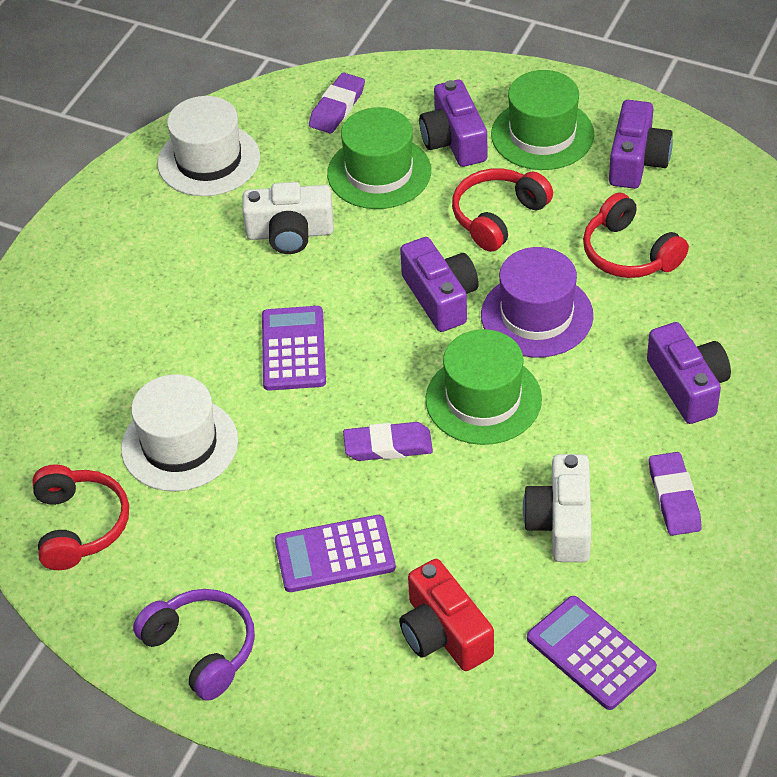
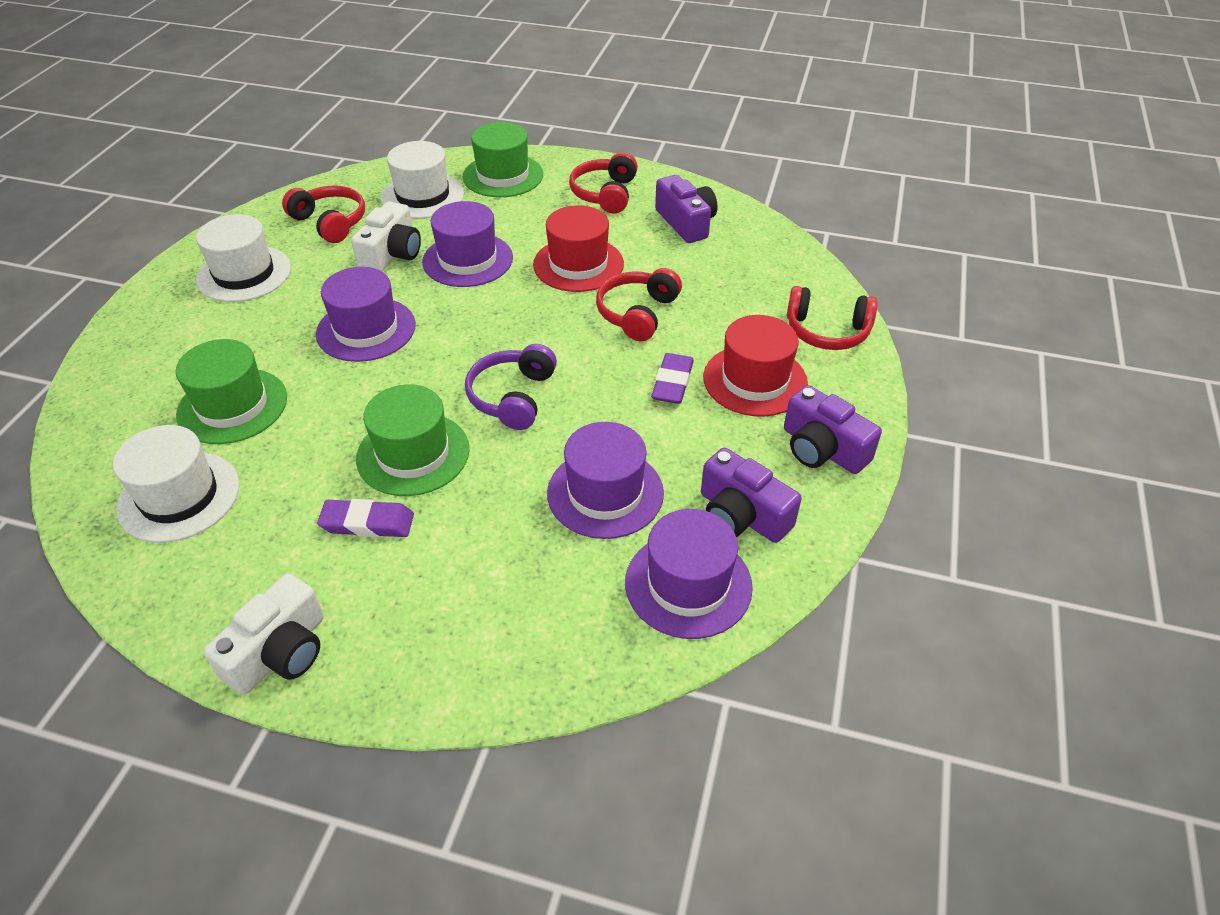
purple calculator: [262,306,326,391] [275,515,396,592] [527,596,657,710] = 3 -> none = 0
purple camera: [400,237,479,332] [419,80,487,167] [609,100,673,189] [647,322,731,424] = 4 -> [655,175,717,243] [701,448,802,543] [784,385,882,474] = 3
purple eraser: [309,73,365,134] [343,422,433,461] [649,452,702,536] = 3 -> [317,499,414,537] [651,353,694,404] = 2
purple hat: [481,247,593,358] = 1 -> [316,267,416,362] [422,201,513,287] [547,422,664,539] [625,509,753,639] = 4
red camera: [399,559,494,671] = 1 -> none = 0
red hat: none = 0 -> [533,205,624,292] [703,315,808,417] = 2
red headphones: [32,464,129,570] [452,168,553,252] [583,192,689,278] = 3 -> [282,186,365,243] [569,152,638,213] [596,268,682,341] [787,286,878,350] = 4
white hat: [121,374,238,491] [158,96,260,196] = 2 -> [113,425,239,543] [196,214,291,302] [381,141,464,219] = 3

